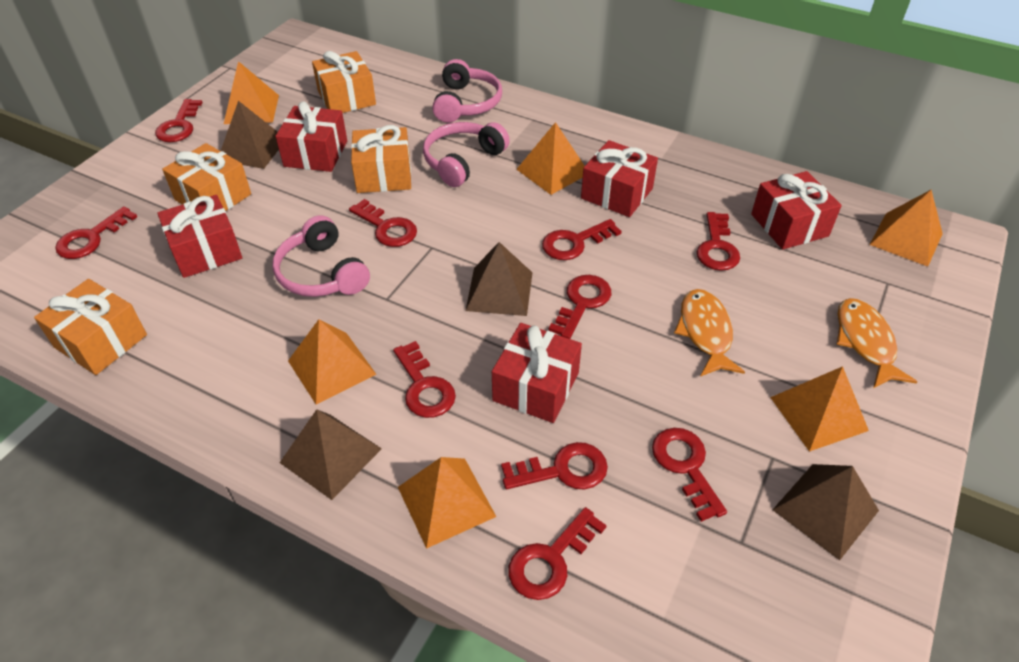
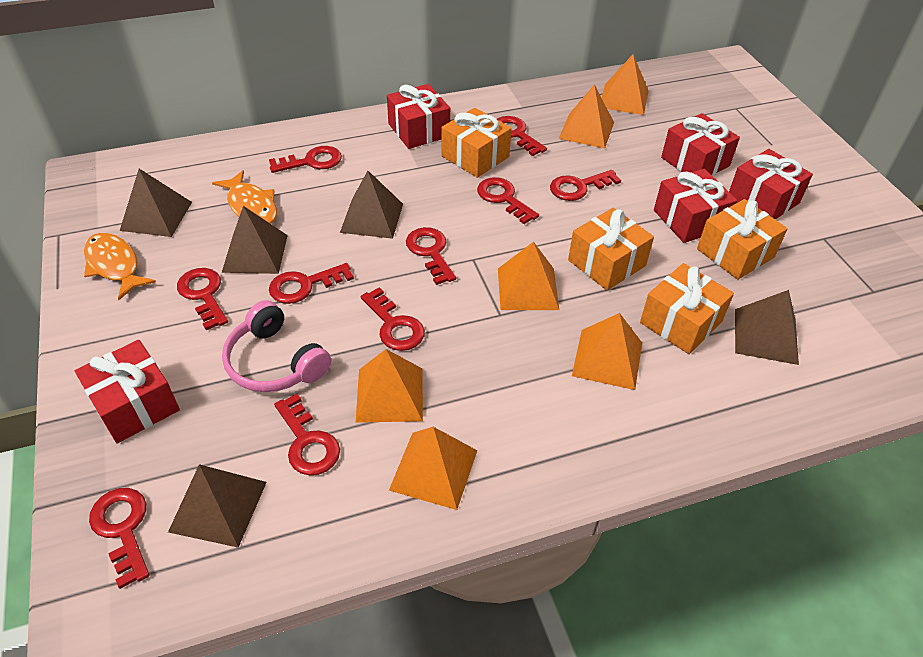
brown pyramid: [221,101,279,169] [280,409,382,500] [466,242,532,316] [773,464,879,560] = 4 -> [120,169,192,237] [168,464,267,548] [222,206,288,274] [340,171,403,239] [735,290,799,365] = 5
pink headphones: [273,215,370,297] [423,122,510,187] [432,59,502,123] = 3 -> [222,300,331,392] = 1

